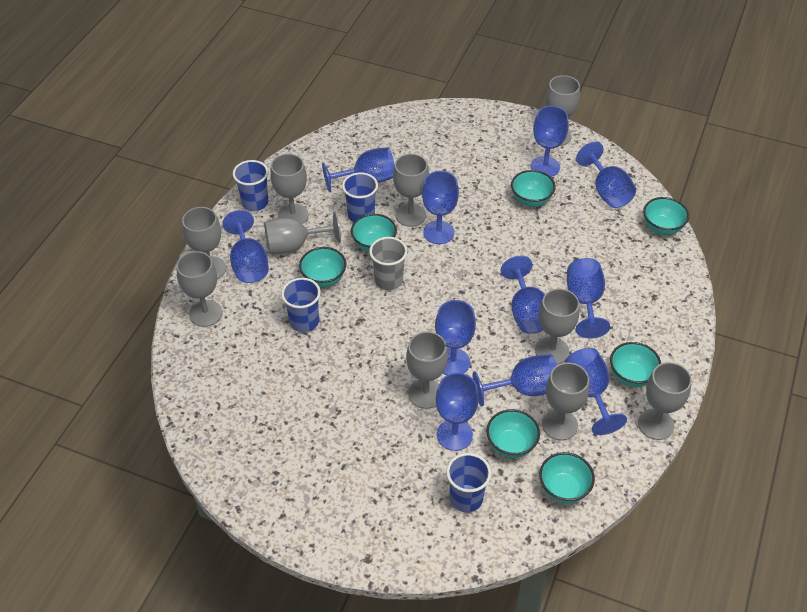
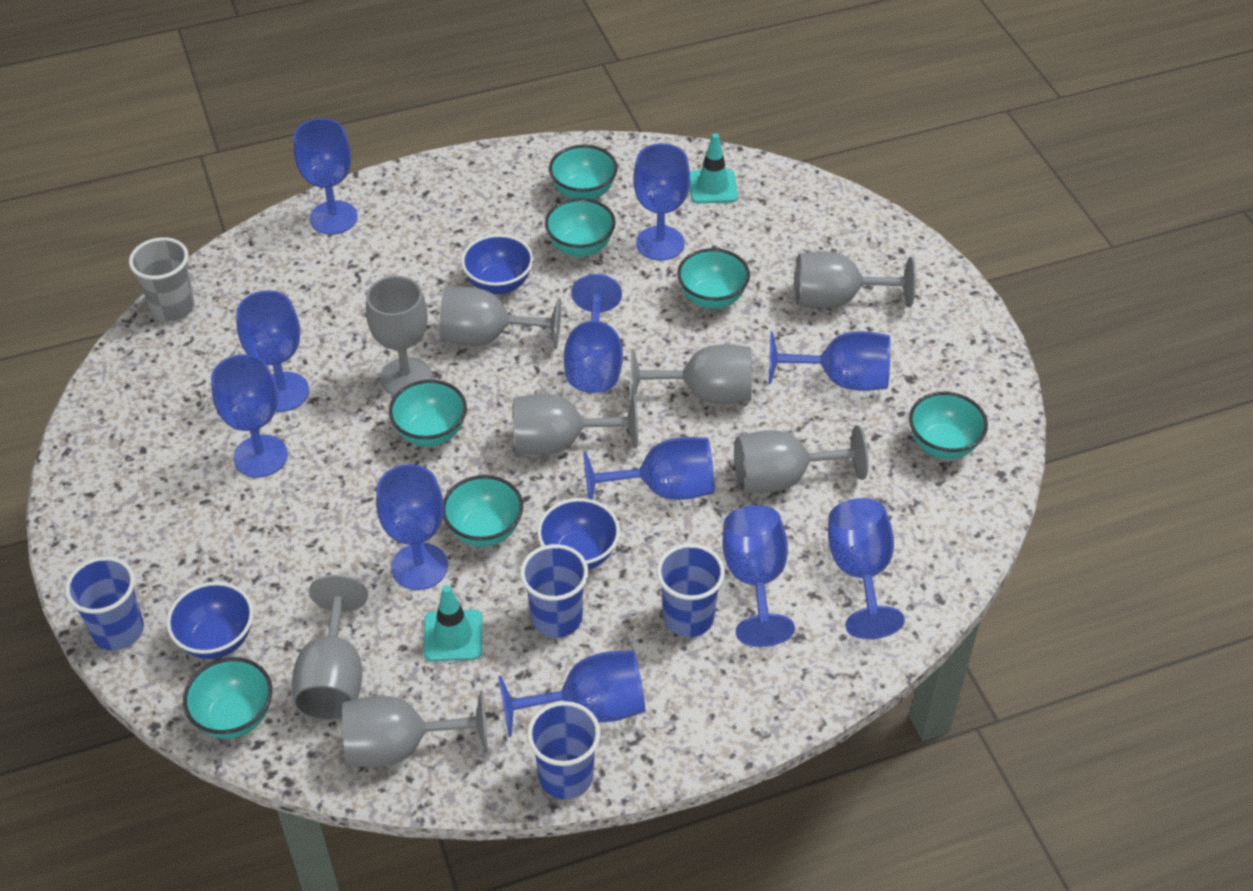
blue bowl: none = 0 -> [166,582,253,659] [461,234,534,294] [537,498,620,569] = 3
grey goblet: [177,251,222,327] [182,207,226,279] [264,212,341,254] [270,154,308,224] [393,154,429,227] [406,331,448,409] [535,289,580,364] [542,362,589,440] [546,75,580,146] [638,362,692,440] = 10 -> [292,575,368,721] [342,690,488,767] [366,276,432,396] [440,287,561,349] [513,394,638,455] [631,344,752,404] [734,425,869,493] [795,251,916,309] = 8
turquoise traffic cone: none = 0 -> [423,585,482,661] [690,133,738,203] = 2

